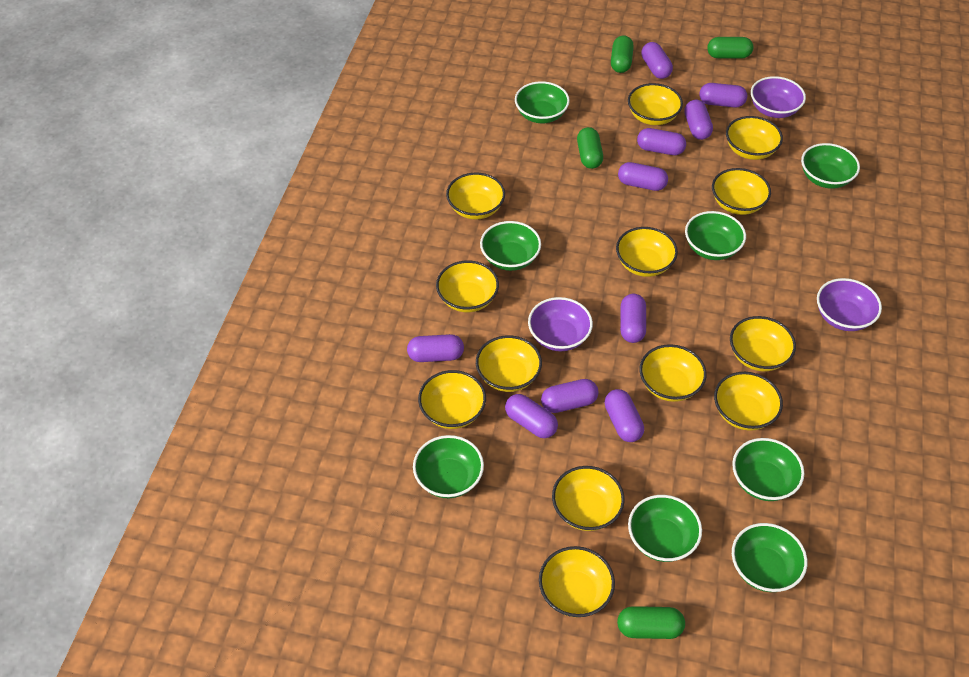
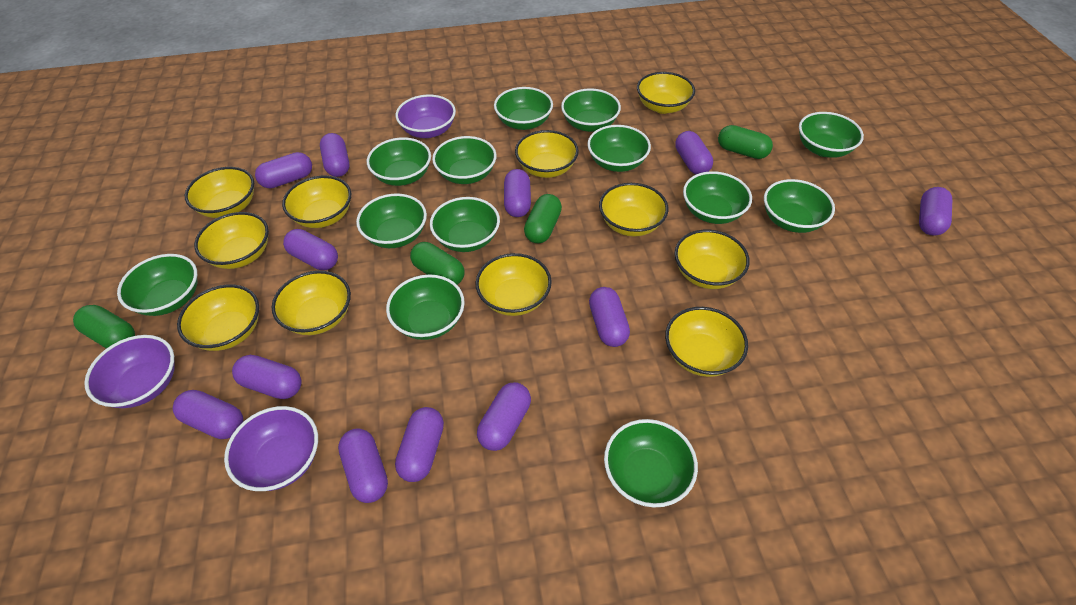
green bowl: [413,435,484,498] [480,221,541,271] [515,81,570,123] [628,495,702,562] [685,211,746,260] [732,438,804,501] [732,523,807,592] [801,143,860,189] = 8 -> [117,254,197,316] [356,194,427,248] [367,137,431,186] [386,275,465,340] [430,197,500,252] [432,136,497,184] [494,87,553,130] [561,88,621,132] [587,125,651,172] [604,419,698,508] [683,171,752,224] [764,179,835,233] [799,112,864,158] = 13
purple capsule: [407,334,464,362] [505,394,558,438] [541,379,599,413] [605,389,644,442] [618,162,668,191] [620,294,646,343] [637,128,686,155] [641,42,673,79] [684,100,713,140] [699,83,747,108] = 10 -> [173,390,243,439] [232,355,302,399] [255,152,312,188] [283,229,338,270] [320,133,349,177] [338,429,388,503] [395,407,444,482] [477,382,531,451] [504,169,531,217] [589,287,630,347] [675,131,713,174] [919,187,952,236] = 12
yellow bowl: [418,370,486,429] [436,260,499,312] [446,173,505,220] [476,335,542,392] [539,546,615,617] [552,466,625,531] [616,227,678,277] [628,83,683,125] [639,344,707,402] [712,168,771,215] [714,372,783,431] [726,116,783,160] [730,316,796,371] = 13 -> [177,285,259,351] [185,167,254,218] [194,212,269,269] [272,271,351,335] [282,176,351,228] [475,253,552,316] [515,130,579,178] [599,183,668,237] [637,72,695,114] [665,307,748,377] [675,230,750,289] = 11

